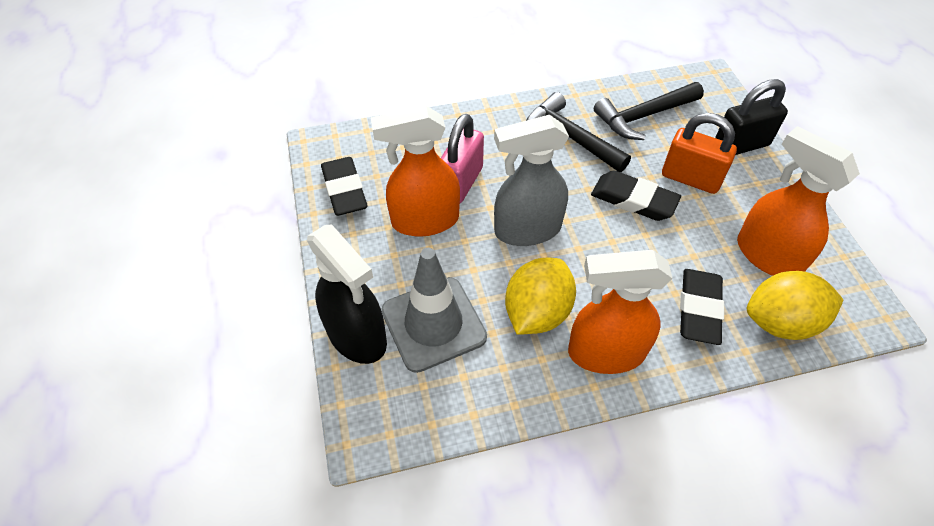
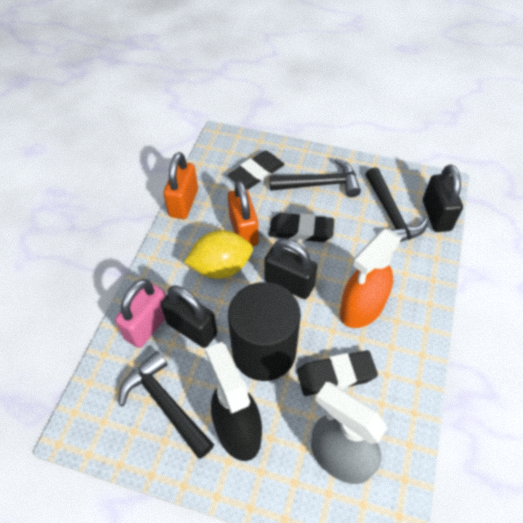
black cylinder: none = 0 -> [228,282,301,381] = 1
black hammer: [526,92,631,172] [594,82,704,140] = 2 -> [119,351,214,459] [269,158,361,197] [366,167,428,242] = 3
black padlock: [715,79,788,155] = 1 -> [161,285,217,348] [264,239,318,299] [423,165,463,232] = 3
grey traffic cone: [382,248,487,373] = 1 -> none = 0
orange padlock: [662,113,737,194] = 1 -> [163,152,198,219] [228,180,258,246] = 2
orange spray bottle: [371,105,460,237] [568,250,673,374] [737,126,860,276] = 3 -> [340,229,402,328] = 1
yellow lemon: [505,257,576,335] [747,271,844,340] = 2 -> [184,230,253,279] = 1

